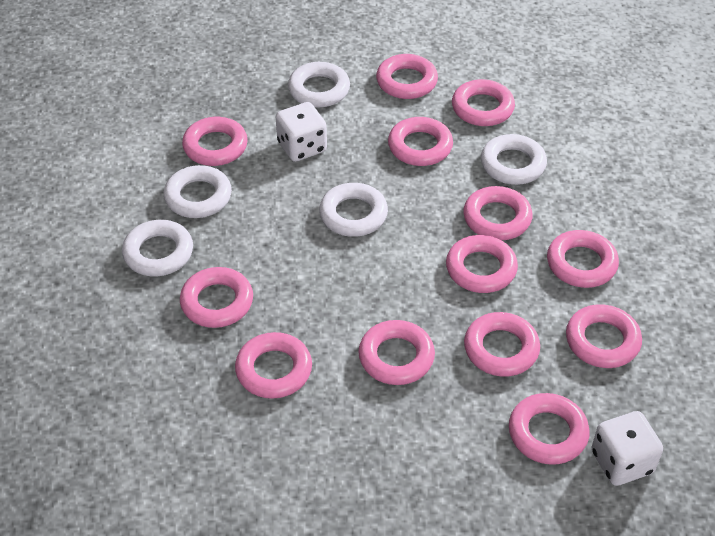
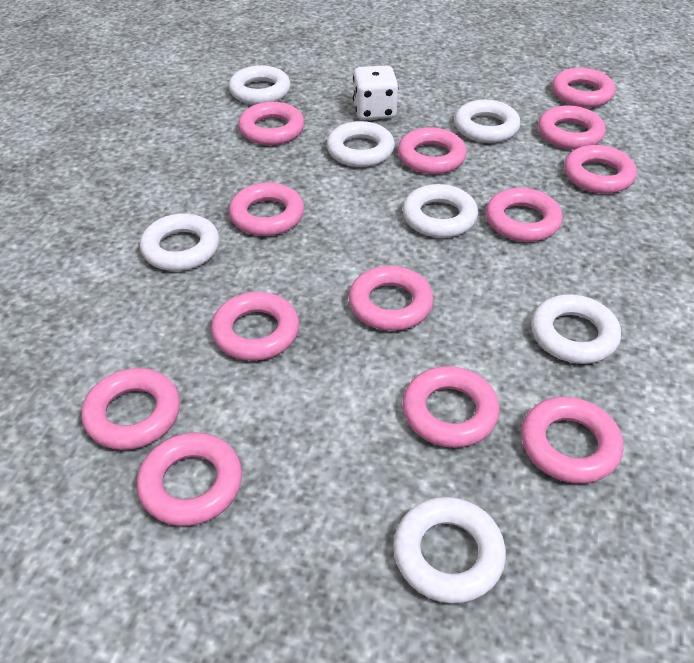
white dice: [276,102,327,162] [591,411,663,486] = 2 -> [353,65,399,120] = 1
white ring: [122,220,193,277] [164,165,232,218] [288,62,350,108] [319,183,388,237] [481,134,547,185] = 5 -> [140,213,219,271] [229,65,290,105] [327,121,395,167] [393,497,506,604] [402,184,478,238] [454,100,520,143] [531,294,621,364] = 7

